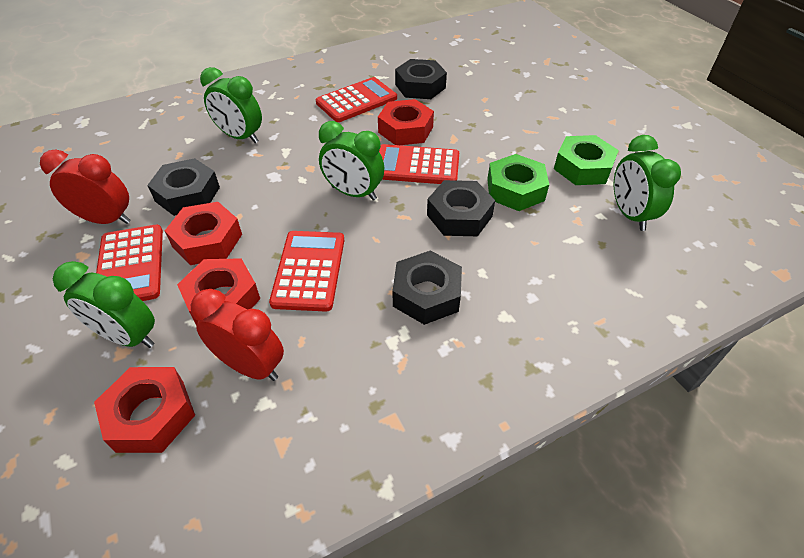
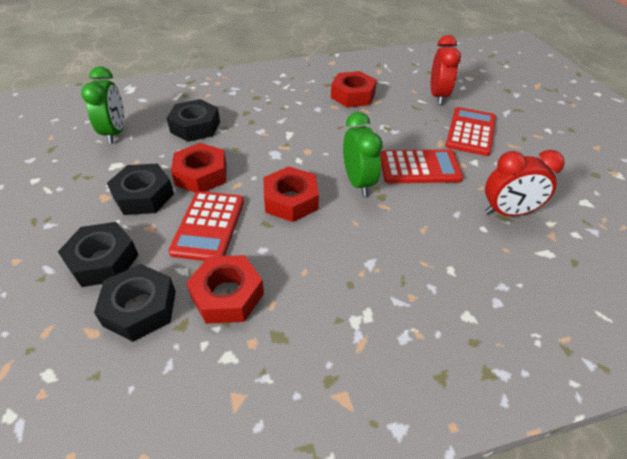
green clock: [53,261,155,348] [200,67,262,143] [319,121,384,200] [614,135,681,231] = 4 -> [81,66,124,144] [343,112,383,196] = 2
green nut: [487,154,549,211] [554,135,619,185] = 2 -> none = 0
red calculator: [96,225,163,301] [269,231,344,312] [316,77,397,122] [379,144,459,184] = 4 -> [168,191,244,261] [380,150,463,183] [445,107,496,156] = 3

